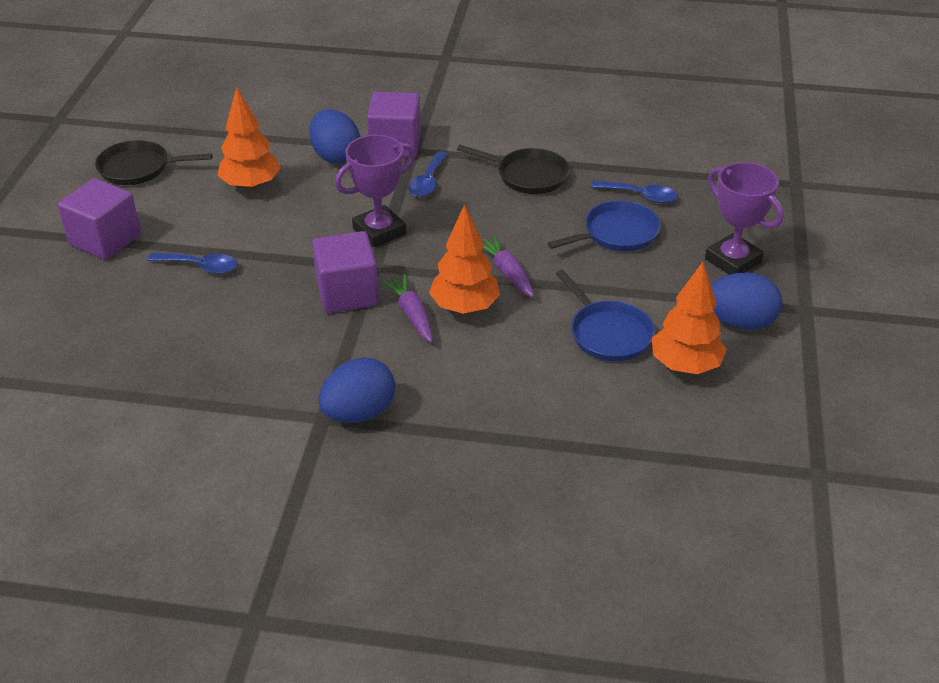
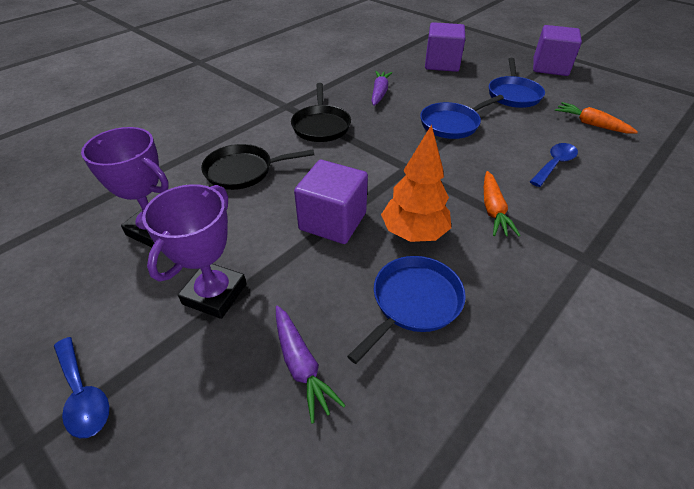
blue egg: [309,109,360,164] [319,357,395,423] [711,273,782,330] = 3 -> none = 0
blue pan: [547,200,661,251] [556,270,655,362] = 2 -> [347,256,466,364] [420,95,504,139] [489,58,545,108] = 3
blue spoon: [147,253,238,274] [408,151,448,197] [591,180,678,203] = 3 -> [54,337,109,438] [530,143,578,187] = 2
orange carrot: none = 0 -> [484,171,521,236] [555,102,638,134] = 2
orange tree: [218,87,281,190] [429,204,500,314] [652,262,727,374] = 3 -> [381,124,451,242] = 1

